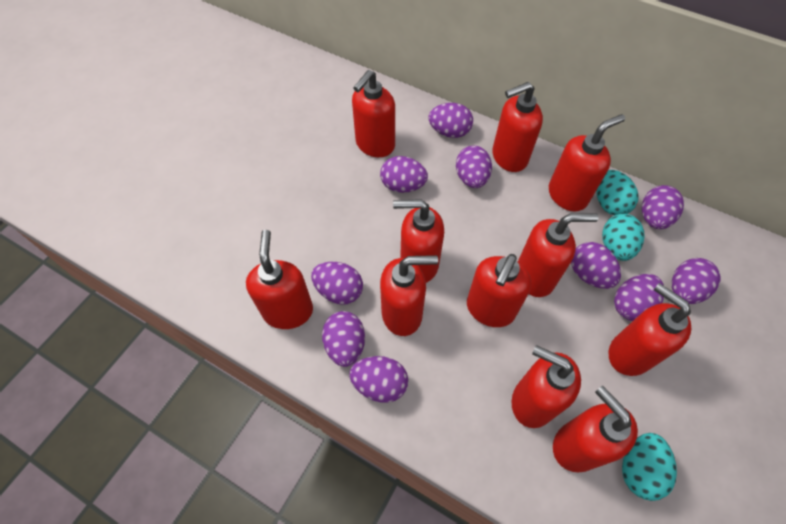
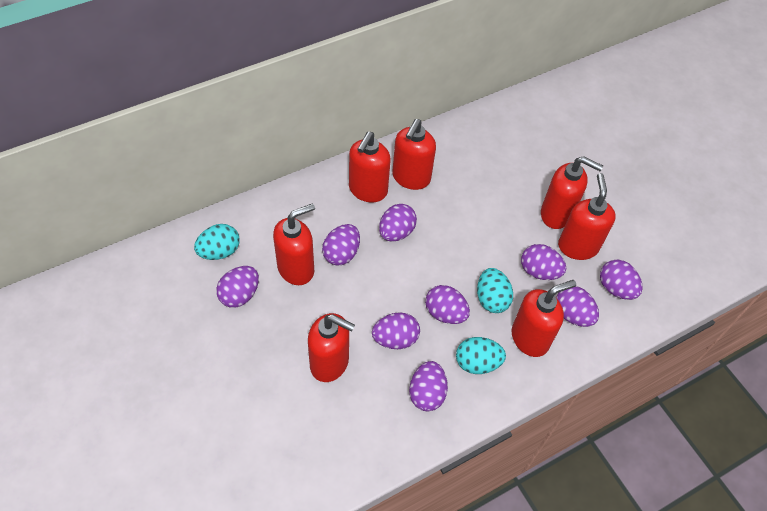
purple egg: [311,262,363,305] [322,311,365,367] [349,356,408,403] [380,156,428,193] [428,103,473,138] [456,146,492,188] [571,242,621,289] [614,274,664,321] [642,185,684,229] [672,258,720,304] = 10 -> [216,266,259,308] [322,224,360,266] [372,312,420,349] [379,204,417,242] [409,361,448,411] [425,285,470,324] [521,244,566,280] [556,286,599,327] [600,260,642,300] = 9
red soap dispenser: [246,230,313,329] [352,70,395,157] [380,255,438,336] [393,199,444,283] [467,254,531,327] [492,82,543,172] [512,345,581,428] [518,213,599,297] [549,114,625,211] [553,386,638,473] [609,283,691,376] = 11 -> [273,203,315,285] [308,313,355,382] [349,132,391,202] [392,119,436,190] [512,280,576,357] [541,156,603,229] [558,173,616,260] = 7

